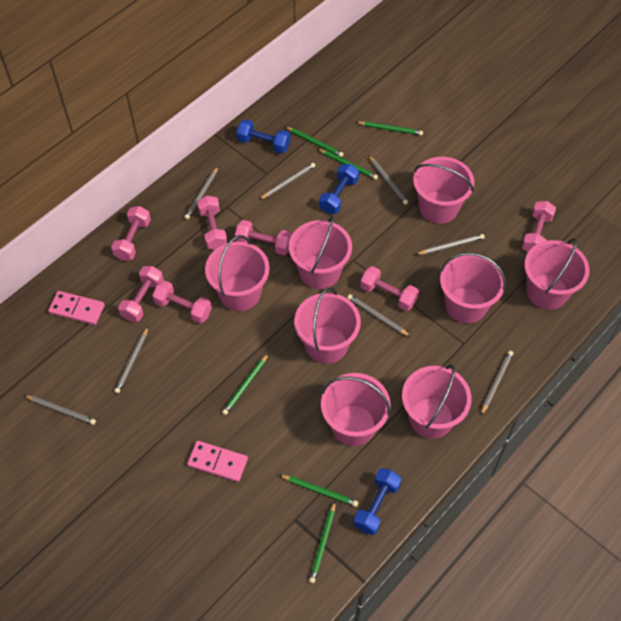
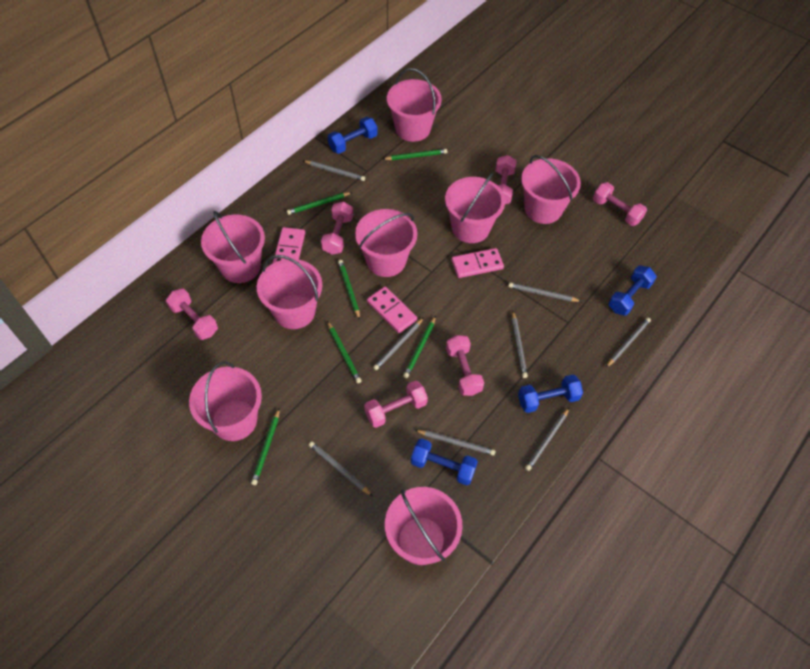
blue dumbbell: [236,119,290,154] [319,164,359,214] [353,468,401,535] = 3 -> [328,117,377,154] [411,438,478,485] [518,375,583,413] [608,265,657,316] = 4
pink domino: [48,291,105,325] [187,441,248,482] = 2 -> [272,227,305,264] [367,287,417,333] [451,248,504,278] = 3
pink dumbbell: [111,206,151,261] [118,266,164,322] [152,281,212,323] [197,195,227,250] [235,220,292,255] [360,266,419,311] [522,201,556,252] = 7 -> [166,288,218,340] [321,202,353,255] [364,381,428,428] [446,335,484,396] [495,155,517,204] [593,182,647,226] = 6

